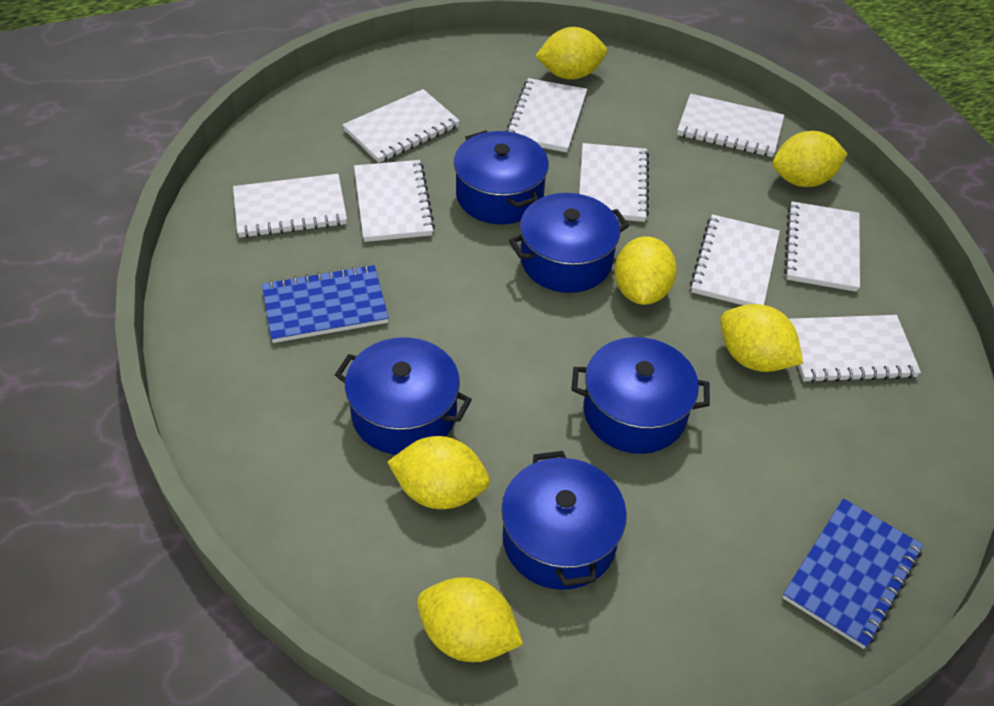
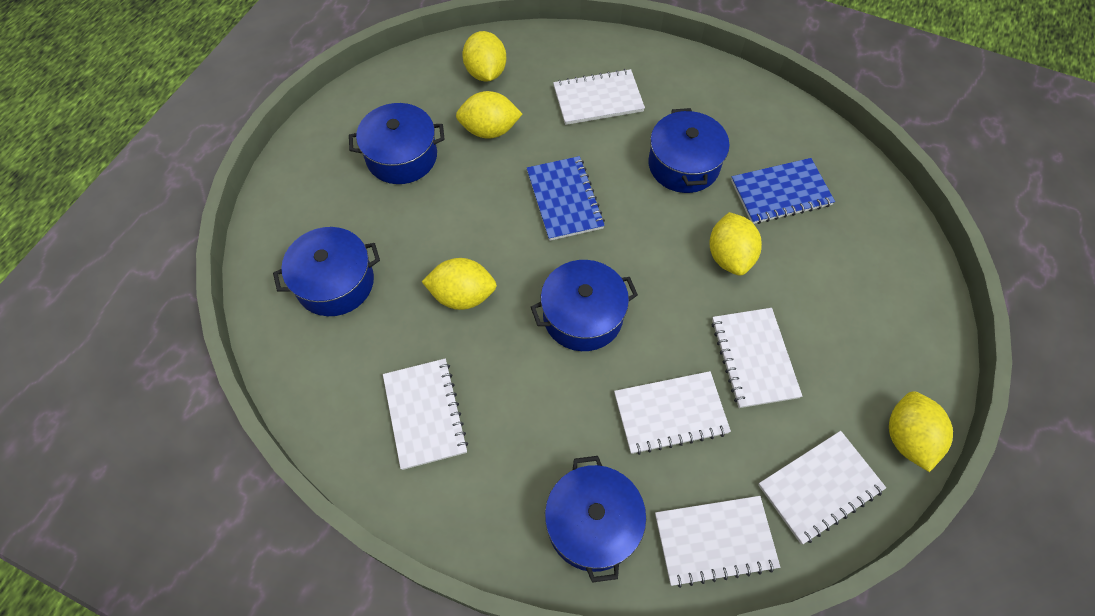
white notebook: [233,174,347,238] [343,89,460,163] [354,160,435,242] [506,78,587,152] [579,143,649,222] [677,94,784,157] [690,214,780,305] [784,201,860,292] [789,315,921,383] = 9 -> [383,359,468,470] [553,69,645,125] [614,371,731,455] [655,496,780,588] [712,308,802,408] [758,431,886,544] = 6
yellow lemon: [387,436,490,509] [417,577,523,662] [535,27,607,80] [614,236,677,305] [720,304,803,372] [773,131,847,187] = 6 -> [422,258,497,310] [456,91,522,139] [462,31,506,82] [709,212,762,276] [889,391,953,472] = 5

